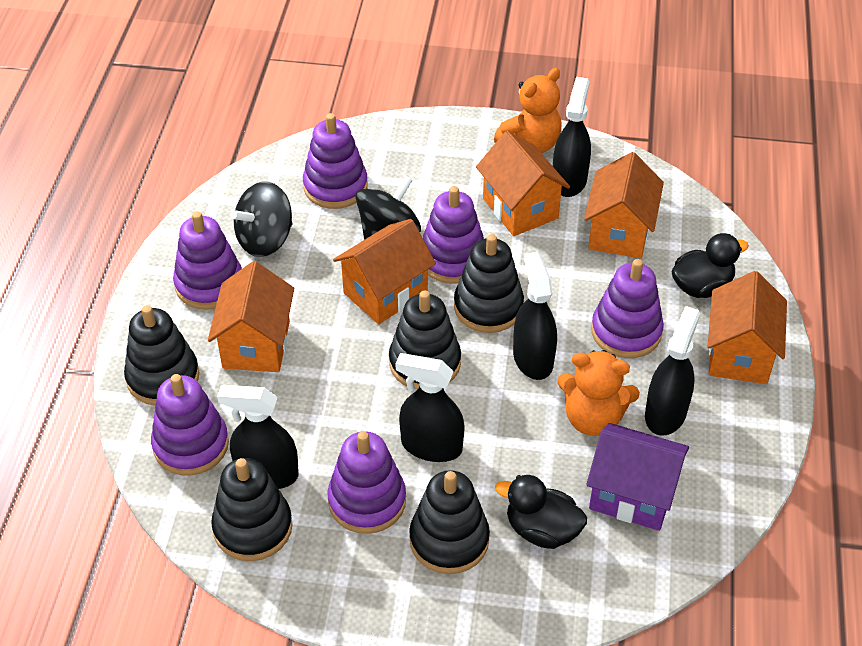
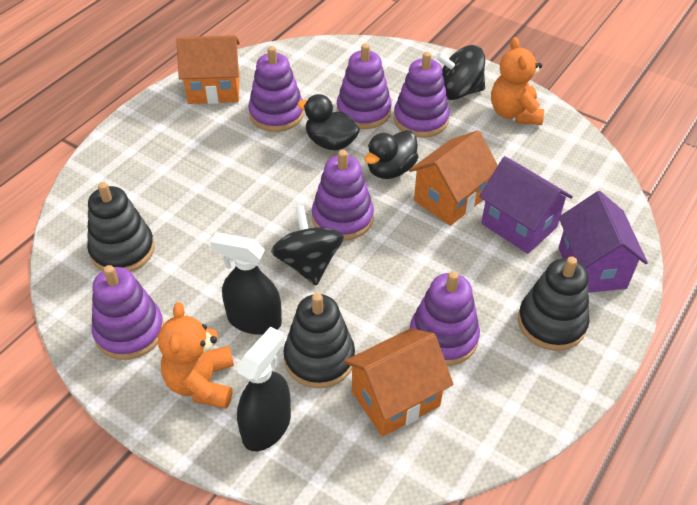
black spray bottle: [217,385,299,489] [396,353,465,462] [513,252,557,380] [553,77,591,197] [645,306,700,436] = 5 -> [210,232,282,335] [237,327,291,451] = 2
black stacking toy: [124,305,199,406] [211,458,292,561] [389,290,461,390] [409,470,490,574] [454,234,524,333] = 5 -> [87,182,155,272] [284,293,355,388] [518,257,589,351] = 3
orange house: [208,261,294,372] [333,219,436,324] [476,131,570,236] [584,152,664,258] [708,271,787,384] = 5 -> [176,35,240,104] [344,328,454,437] [409,130,498,226] = 3
purple house: [586,423,689,531] = 1 -> [479,156,573,254] [559,191,648,293] = 2

